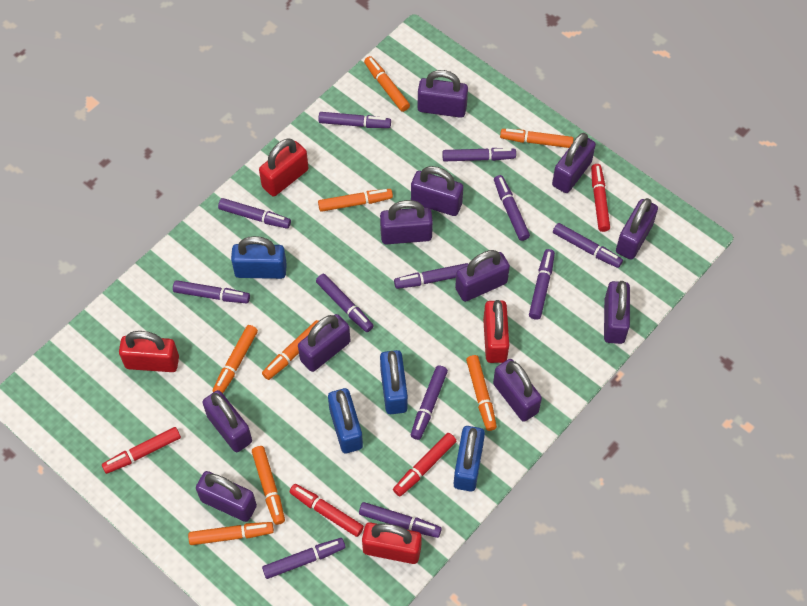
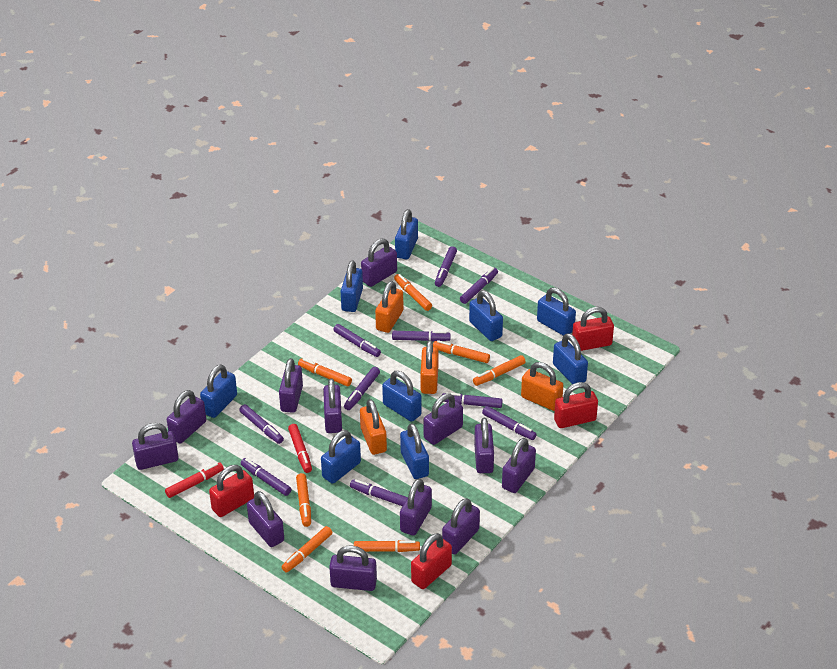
blue padlock: [231,236,287,279] [328,388,363,453] [380,350,408,414] [453,426,485,492] = 4 -> [200,364,237,418] [321,430,361,484] [341,261,363,312] [382,371,422,422] [395,209,418,259] [400,423,429,479] [469,290,503,341] [537,287,576,336] [553,333,588,384] = 9
orange marker: [188,522,274,545] [213,325,258,393] [252,446,285,525] [262,320,318,380] [318,189,393,212] [364,56,410,112] [466,355,497,431] [500,129,574,148] = 8 -> [282,526,332,573] [296,473,311,527] [298,358,352,387] [354,540,420,552] [394,274,432,311] [433,340,490,363] [473,355,526,386] = 7
orange padlock: none = 0 -> [360,399,387,455] [375,281,404,333] [420,340,438,394] [521,362,563,411] = 4
purple marker: [173,280,250,303] [218,198,291,229] [262,538,345,579] [316,274,374,332] [318,112,391,128] [359,502,442,538] [394,263,468,289] [411,365,448,440] [442,148,516,162] [494,175,530,241] [529,249,555,320] [553,223,623,268] = 12 -> [239,404,284,444] [241,458,291,496] [333,324,381,357] [344,367,380,410] [350,479,408,506] [392,331,451,341] [435,246,457,287] [442,392,503,408] [460,268,498,304] [482,406,537,440] = 10
purple padlock: [196,471,257,522] [202,390,252,452] [298,314,350,372] [380,200,433,244] [411,166,463,216] [418,70,468,118] [455,250,510,302] [493,359,542,422] [552,133,596,193] [604,281,630,344] [616,198,658,260] = 11 -> [132,423,179,470] [167,390,206,444] [247,491,284,547] [279,358,303,413] [323,378,342,433] [329,546,377,591] [361,239,397,287] [400,478,432,536] [424,393,463,445] [442,498,480,554] [474,418,494,473] [502,438,536,493] = 12
red marker: [102,427,181,474] [290,484,364,537] [393,433,456,496] [591,164,610,232] = 4 -> [165,463,224,498] [288,424,312,473] = 2

